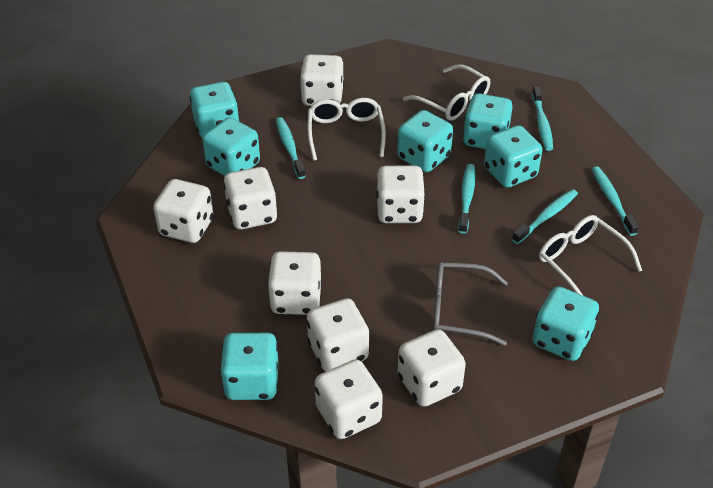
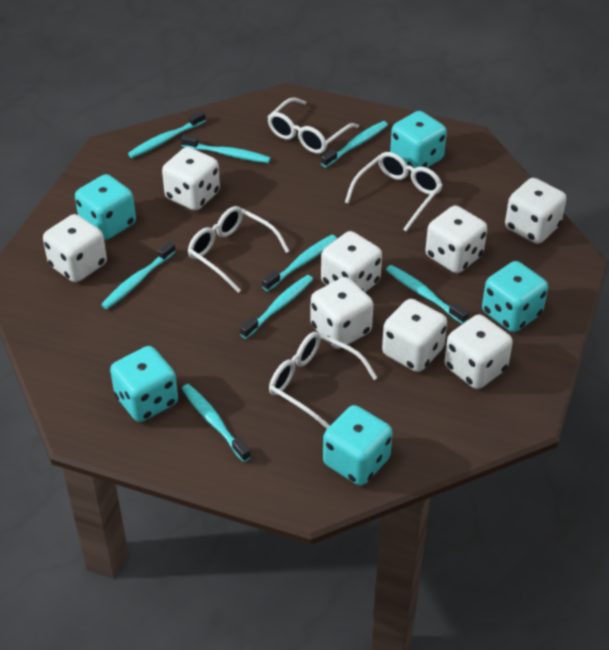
grey glasses: [433,262,508,346] = 1 -> none = 0
turquoise dice: [190,82,240,138] [202,117,260,176] [220,333,279,400] [397,110,453,172] [463,93,513,149] [484,125,542,188] [533,286,599,361] = 7 -> [75,174,136,240] [110,346,178,422] [323,405,392,485] [390,111,447,168] [482,261,548,332] = 5
turquoise toothbrush: [276,117,306,179] [459,164,475,234] [512,189,578,244] [532,86,553,151] [592,167,639,236] = 5 -> [101,241,176,309] [128,111,206,158] [181,135,270,163] [182,384,251,462] [240,275,313,339] [262,235,337,291] [321,121,388,167] [386,265,469,324] = 8
white glasses: [308,98,386,161] [403,64,490,121] [539,215,642,295] = 3 -> [188,206,289,293] [268,97,359,154] [269,332,378,429] [345,152,443,232] = 4

